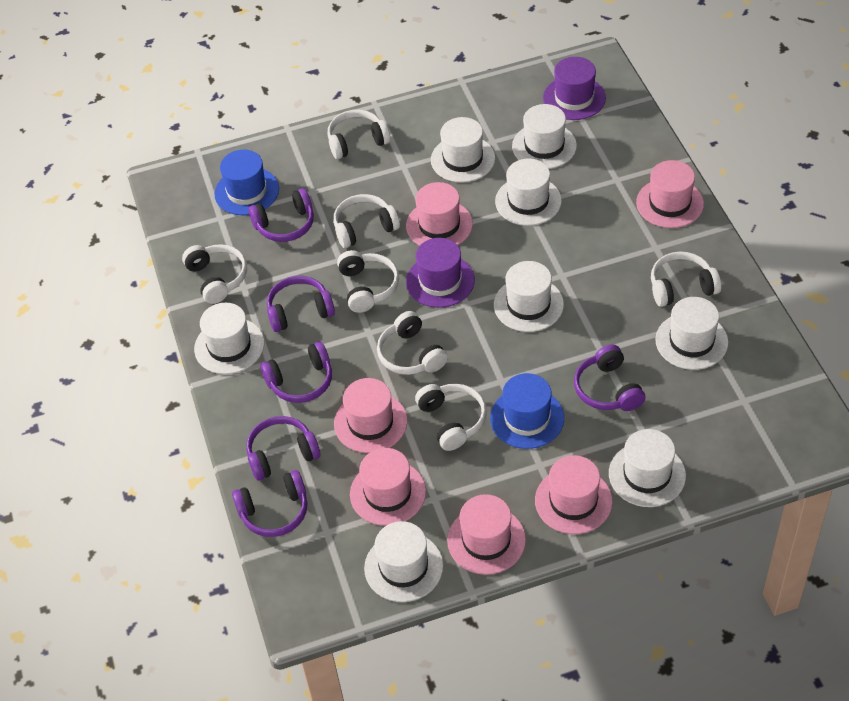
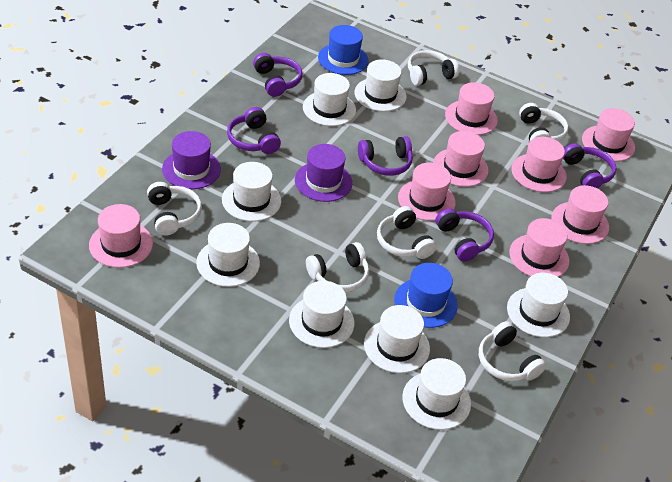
pink hat: [334,378,407,453] [350,448,426,526] [406,182,473,246] [447,494,526,575] [535,455,613,534] [636,160,704,228] = 6 -> [89,204,153,268] [398,163,456,221] [433,131,489,187] [445,82,498,135] [509,218,569,277] [511,137,567,192] [551,185,609,244] [582,108,635,162] = 8
purple headphones: [232,470,307,537] [246,416,321,481] [248,188,314,242] [261,342,332,403] [267,276,335,332] [574,344,646,411] = 6 -> [227,107,281,154] [253,53,302,97] [358,136,413,176] [436,208,494,262] [563,143,617,189] = 5
white headphones: [182,244,247,304] [327,110,390,159] [333,194,400,248] [337,250,399,313] [377,311,448,375] [415,384,487,451] [651,252,721,307] = 7 -> [147,182,202,236] [306,242,369,292] [377,206,437,259] [408,50,459,86] [479,321,546,381] [519,103,569,142] = 6

